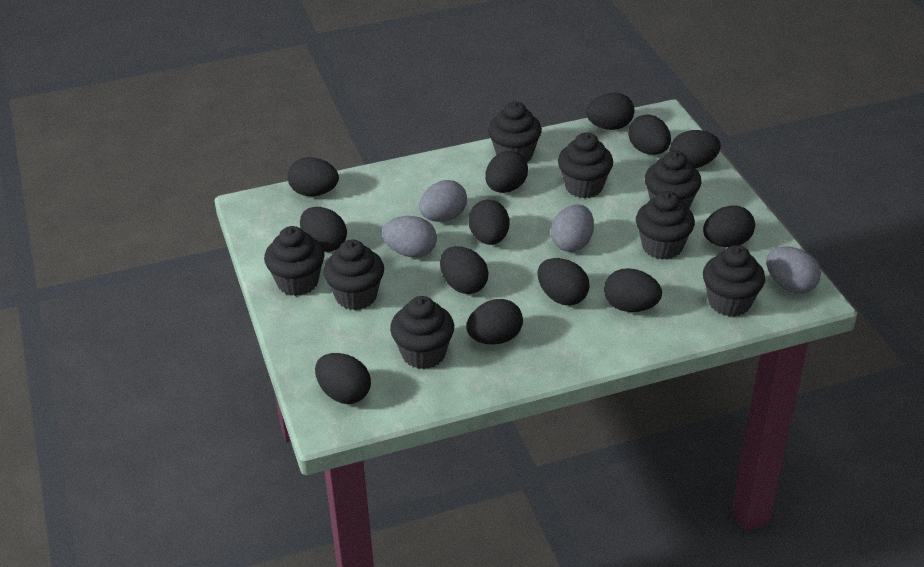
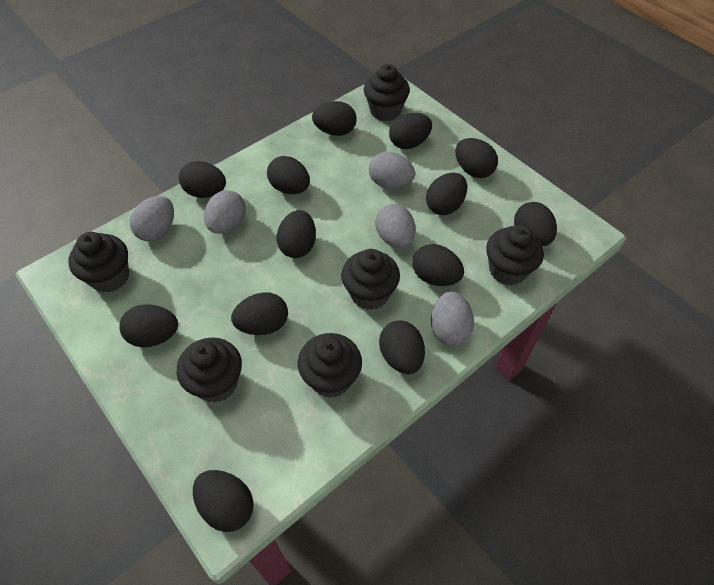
black cupcake: [264,226,325,296] [323,239,384,310] [390,296,454,369] [488,101,542,162] [558,132,613,198] [636,191,695,260] [645,151,702,209] [703,245,765,317] = 8 -> [68,232,129,293] [177,337,242,403] [298,333,362,398] [341,249,400,310] [364,64,410,121] [486,225,544,286] = 6
grey egg: [382,216,437,258] [419,180,467,222] [551,204,594,252] [766,247,821,294] = 4 -> [130,196,174,242] [204,190,246,234] [369,152,415,189] [375,204,416,248] [431,291,474,346] = 5

